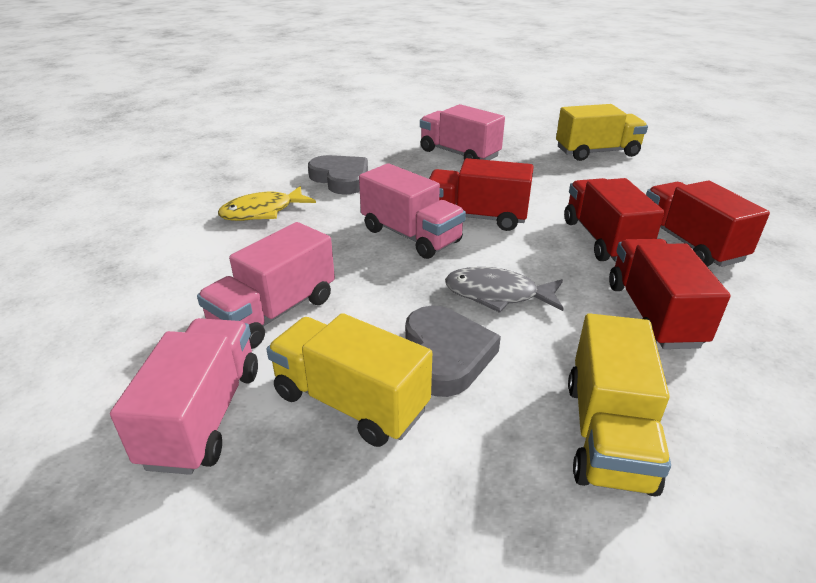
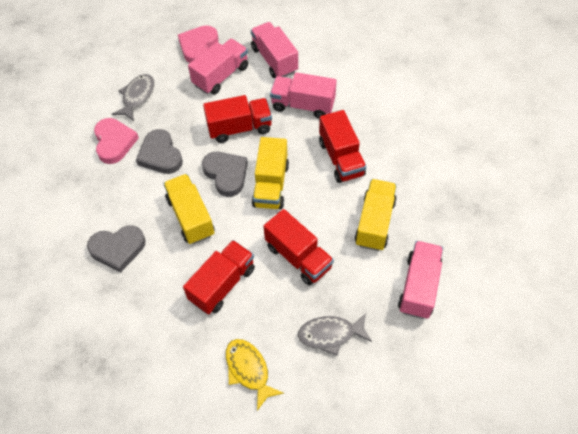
grey fish: [445,267,564,313] = 1 -> [112,74,155,121] [298,313,372,356] = 2
grey heart: [308,155,368,195] [405,305,501,397] = 2 -> [87,225,146,273] [136,129,183,174] [202,152,248,197] = 3
pink heart: none = 0 -> [94,118,139,164] [178,25,219,63] = 2

